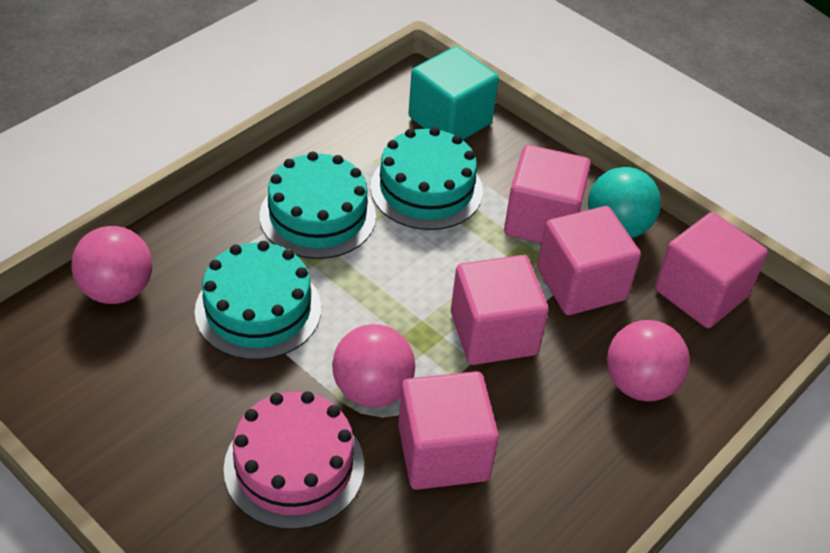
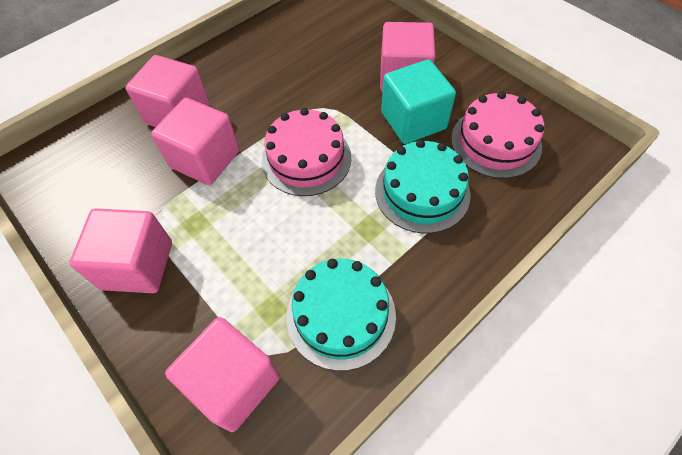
pink ball: [71,226,152,304] [332,324,415,407] [607,320,690,401] = 3 -> none = 0
pink cake: [224,391,364,530] = 1 -> [262,108,351,196] [451,91,544,178] = 2
turquoise ball: [588,167,661,238] = 1 -> none = 0
turquoise cake: [195,241,321,360] [260,151,376,259] [370,127,483,230] = 3 -> [287,259,396,371] [375,140,471,233] = 2

